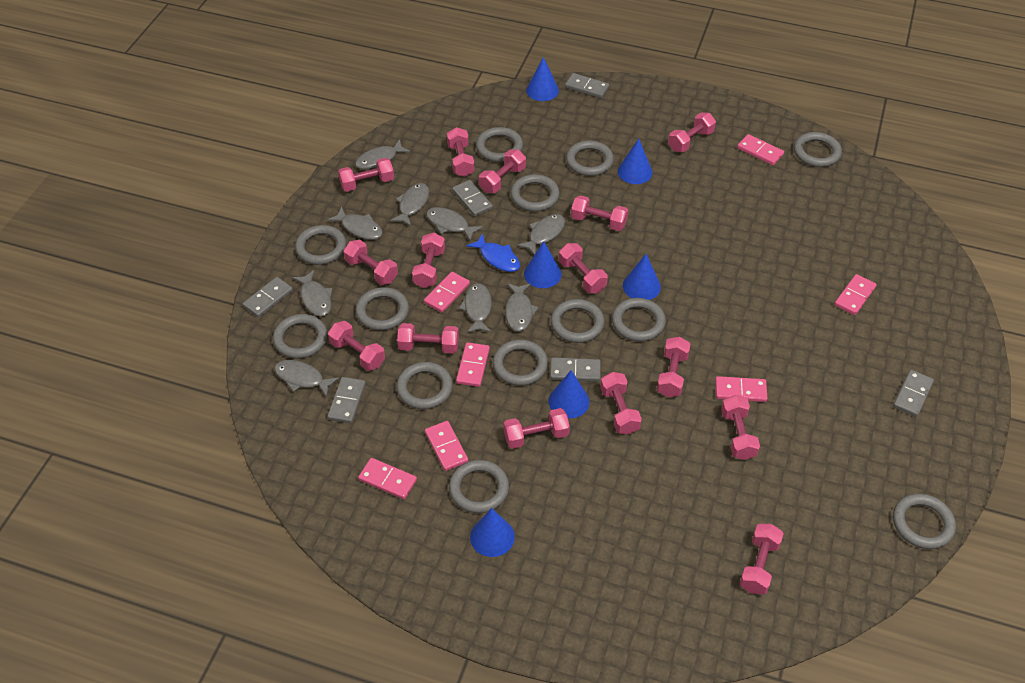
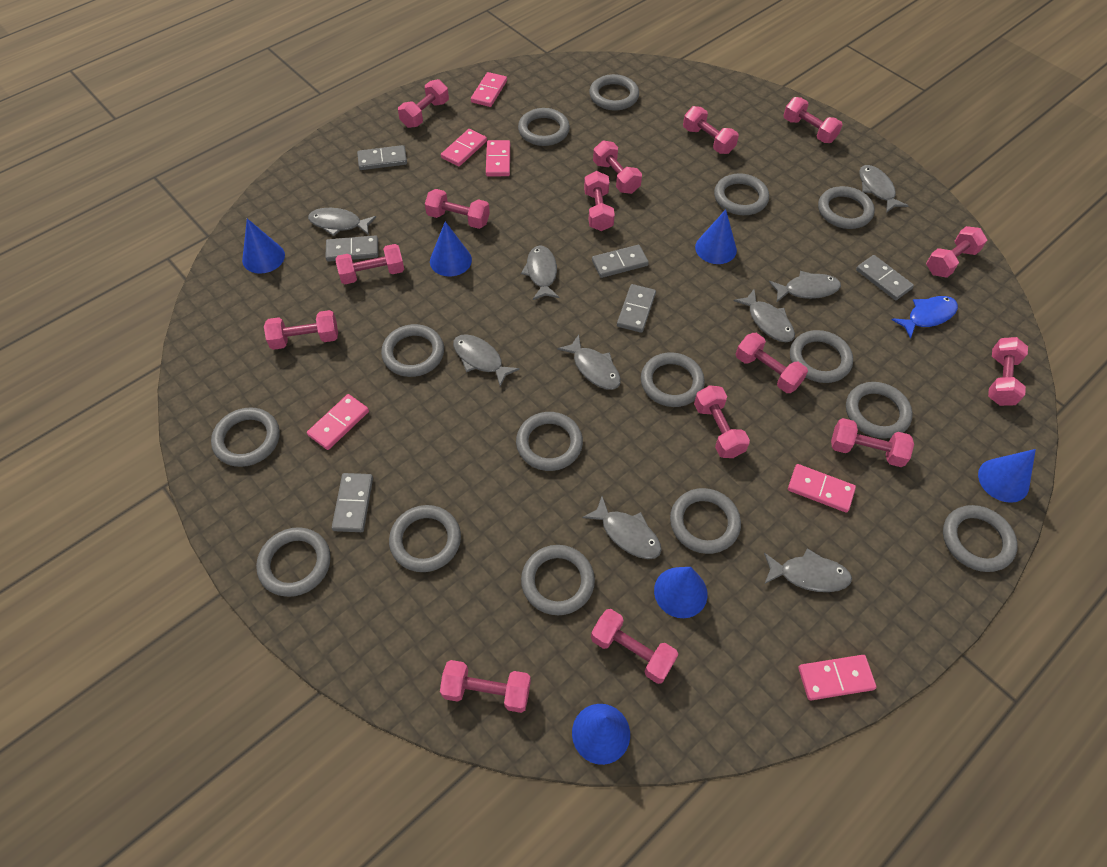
grey ring: [273,314,328,359] [295,225,346,265] [355,287,409,330] [396,362,453,409] [449,460,509,513] [476,127,523,162] [493,340,548,386] [510,174,560,211] [551,299,605,343] [566,141,614,176] [612,298,666,342] [794,132,842,167] [893,494,956,549] = 13 -> [211,407,280,467] [256,527,331,597] [381,324,444,377] [389,505,461,572] [516,412,583,471] [518,108,570,146] [521,545,595,615] [589,74,639,111] [641,352,705,407] [670,488,741,554] [714,173,769,215] [790,330,853,383] [818,186,875,229] [846,382,913,439] [943,505,1018,572] = 15
pink domino: [358,458,417,499] [424,272,470,313] [425,421,468,471] [456,342,490,387] [715,376,768,402] [737,134,784,165] [834,274,877,315] = 7 -> [307,394,369,450] [441,129,487,167] [471,72,507,107] [486,140,510,176] [788,464,856,513] [798,655,876,700] = 6

